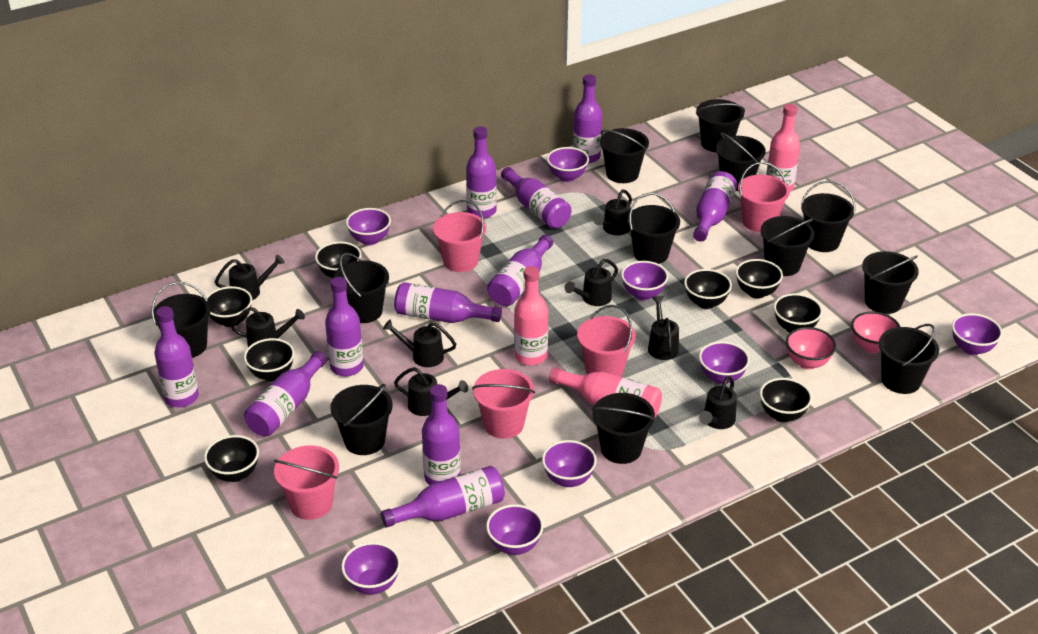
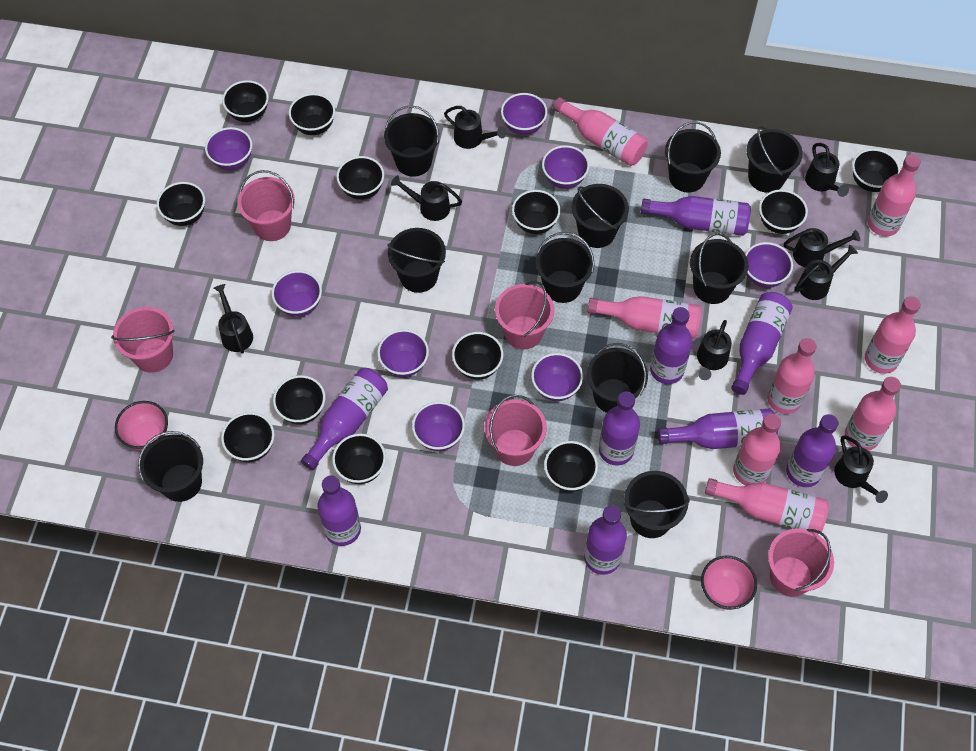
black bowl: [204,435,259,482] [206,286,252,327] [244,338,295,381] [315,242,362,278] [684,269,732,309] [736,259,783,299] [760,378,812,422] [774,293,823,333] = 8 -> [157,182,205,226] [221,412,275,462] [222,80,269,122] [273,375,325,424] [289,93,335,135] [332,434,386,484] [336,156,384,200] [452,332,503,380] [512,190,560,234] [544,441,598,492] [759,189,808,234] [852,149,900,192] = 12
black bucket: [151,282,211,358] [330,384,393,455] [333,253,389,323] [592,393,656,464] [600,128,649,183] [627,193,680,264] [696,99,745,153] [716,132,766,191] [761,216,815,276] [801,181,856,252] [862,251,919,314] [879,324,939,394] = 12 -> [138,431,203,502] [384,105,439,177] [387,228,446,293] [536,232,595,303] [572,184,629,248] [587,343,648,413] [623,471,690,538] [665,122,721,193] [690,233,749,304] [746,126,803,193] = 10
pink bottle: [514,266,548,365] [549,367,662,418] [766,104,800,192] = 3 -> [553,97,648,166] [587,296,701,339] [705,478,829,534] [733,414,781,485] [767,338,817,414] [845,377,901,451] [865,296,921,374] [868,155,921,236] = 8
purple bottle: [154,306,199,407] [244,351,327,436] [325,277,364,377] [381,466,505,527] [394,282,502,323] [422,384,461,485] [466,126,497,219] [487,235,553,306] [501,167,572,229] [573,74,602,164] [693,171,737,242] = 11 -> [301,368,388,470] [317,476,361,546] [584,505,627,575] [599,392,640,466] [641,196,751,236] [650,307,692,384] [658,409,778,449] [731,292,793,395] [786,414,839,487] = 9

